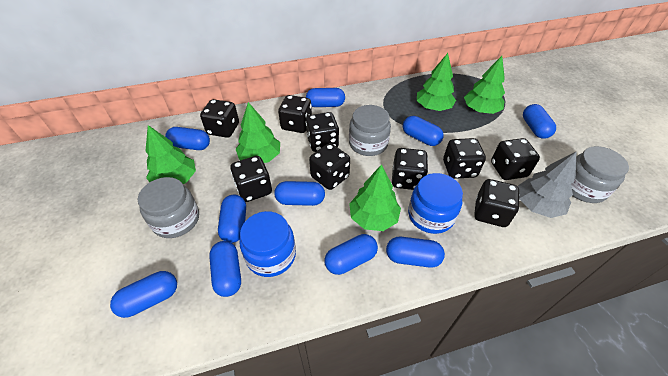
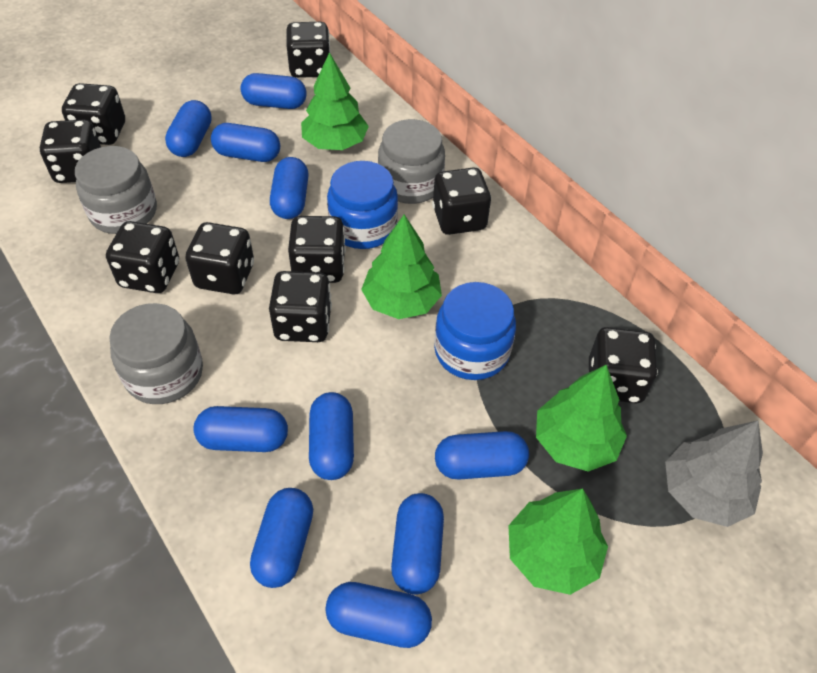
green tree: [145,125,196,184] [236,102,280,163] [349,164,401,231] [417,53,456,111] [464,56,505,114] = 5 -> [301,52,369,150] [361,215,442,319] [508,489,608,595] [536,365,627,472] = 4

